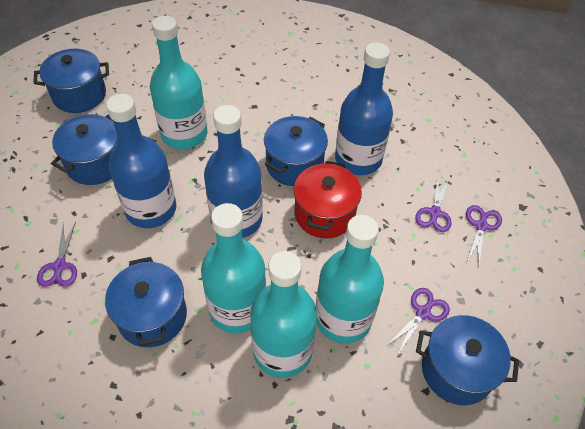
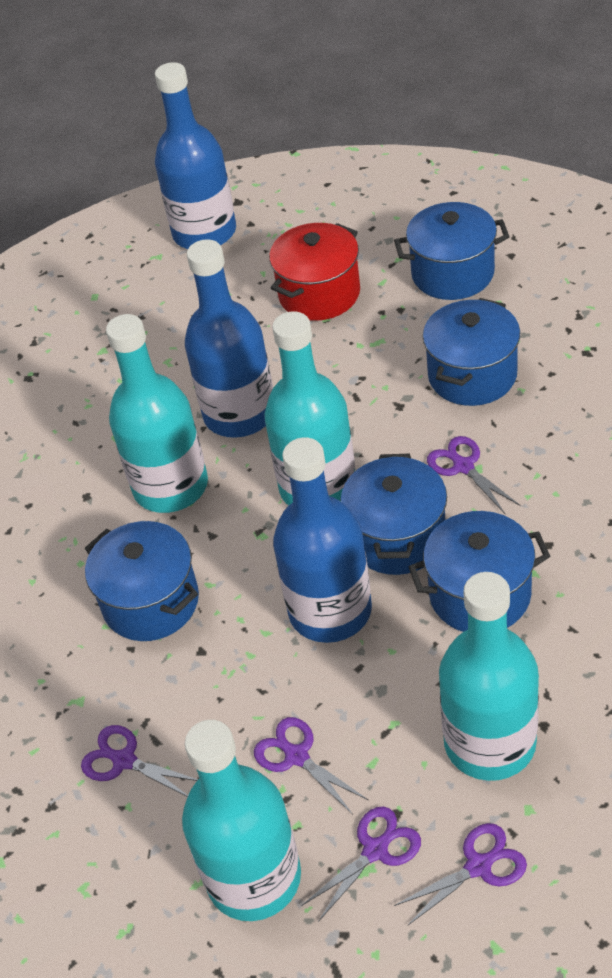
purple scissors: [37,222,77,287] [388,288,450,356] [415,175,451,232] [466,205,502,264] = 4 -> [81,725,198,797] [254,717,368,815] [301,807,421,922] [394,823,527,926] [427,436,520,514] = 5

